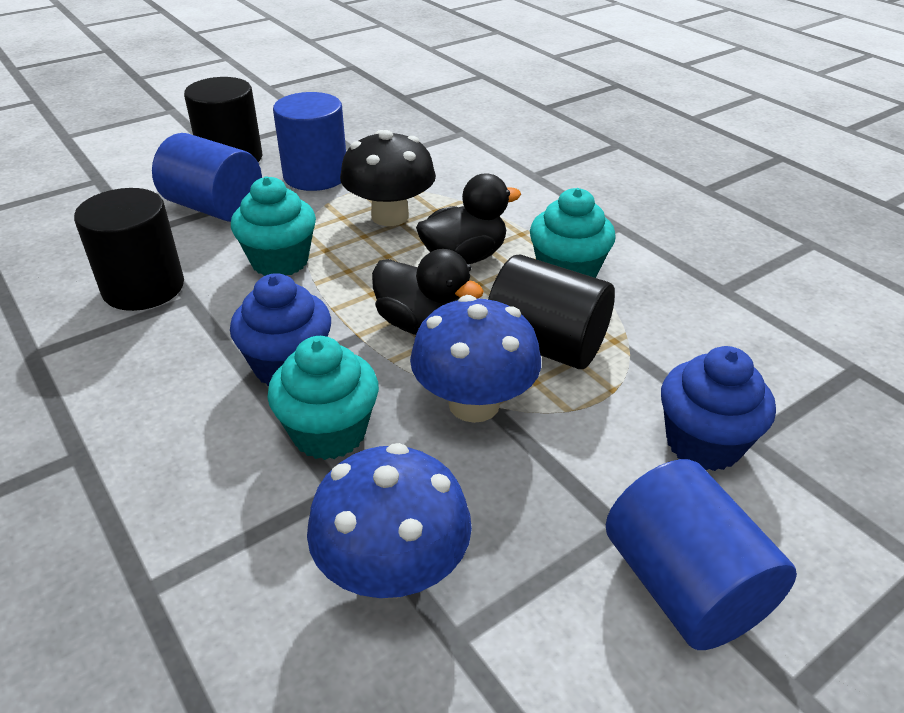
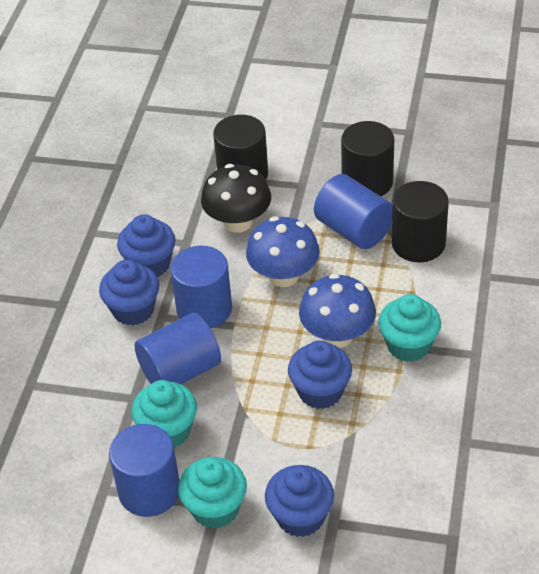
black duck: [372,249,484,335] [416,174,521,264] = 2 -> none = 0
blue cupcake: [230,273,331,386] [661,346,776,471] = 2 -> [99,260,159,326] [117,214,176,277] [265,465,334,537] [288,340,352,409] = 4
blue cylinder: [152,133,262,222] [273,92,346,191] [606,459,797,650] = 3 -> [109,424,180,517] [134,313,221,384] [170,246,232,329] [314,174,393,249] = 4

